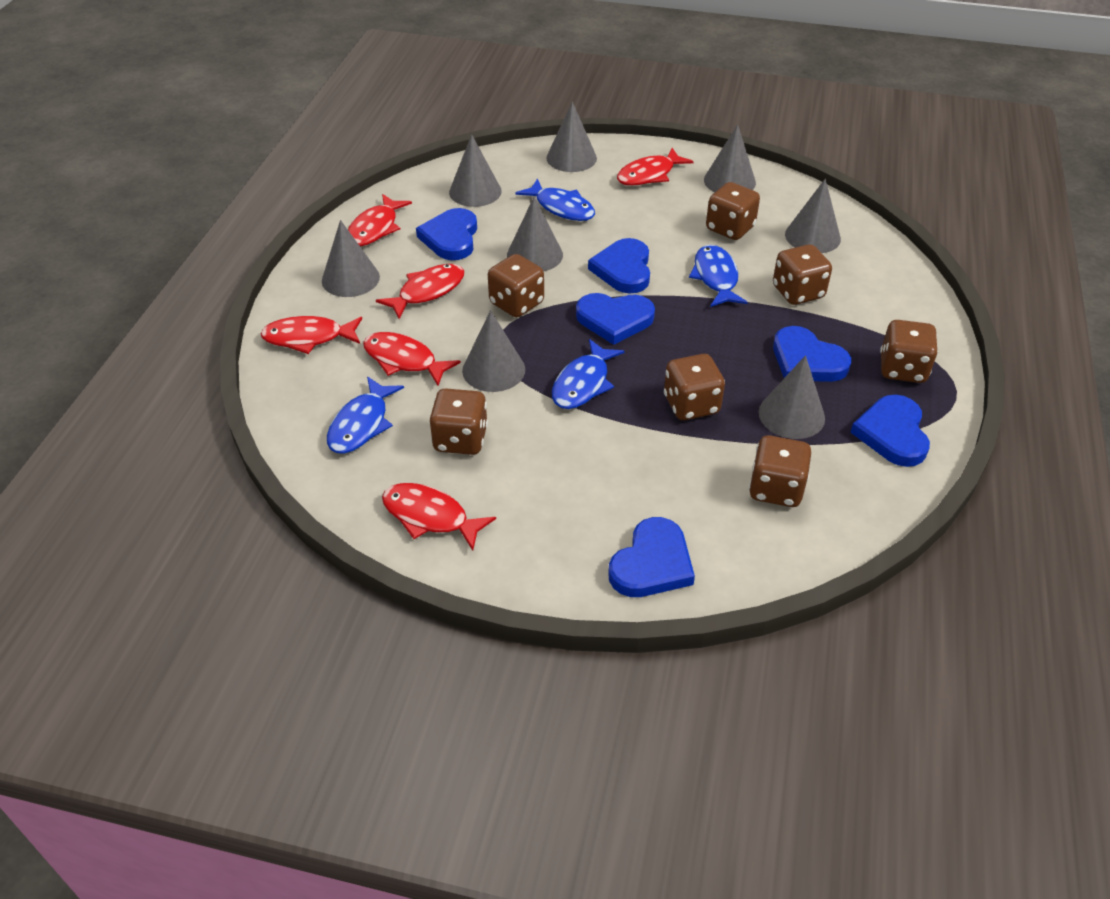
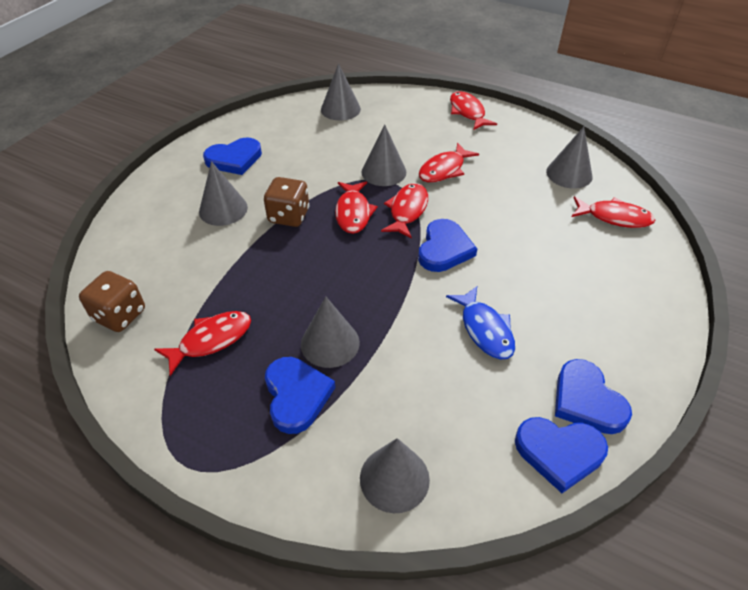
blue fish: [327,377,404,454] [515,178,595,221] [552,339,624,409] [689,245,748,307] = 4 -> [446,286,515,360] = 1
blue heart: [416,208,477,260] [576,293,655,345] [588,238,650,294] [608,517,695,597] [773,326,851,382] [850,395,930,467] = 6 -> [203,137,262,175] [265,357,335,434] [418,219,477,272] [515,417,608,493] [555,359,632,434] = 5
brown dice: [430,388,488,455] [488,254,544,317] [664,354,725,420] [706,182,760,240] [749,435,811,507] [773,244,832,305] [880,320,938,383] = 7 -> [79,271,145,332] [264,177,309,227] = 2
grey cone: [322,220,380,297] [449,134,502,207] [462,310,525,392] [507,197,563,272] [546,102,597,172] [704,124,756,192] [759,355,825,439] [785,179,841,253] = 8 -> [199,161,248,226] [301,297,360,368] [321,63,361,121] [360,438,430,513] [361,124,406,186] [546,127,592,189] = 6

